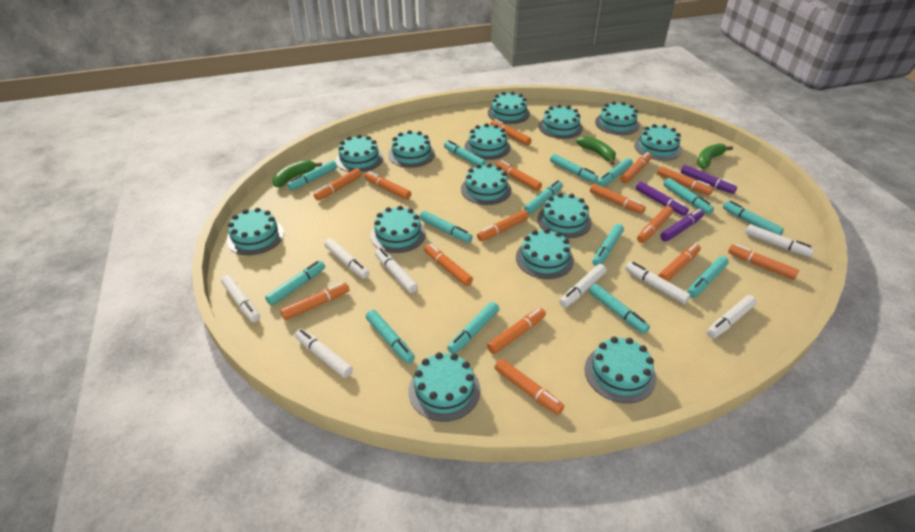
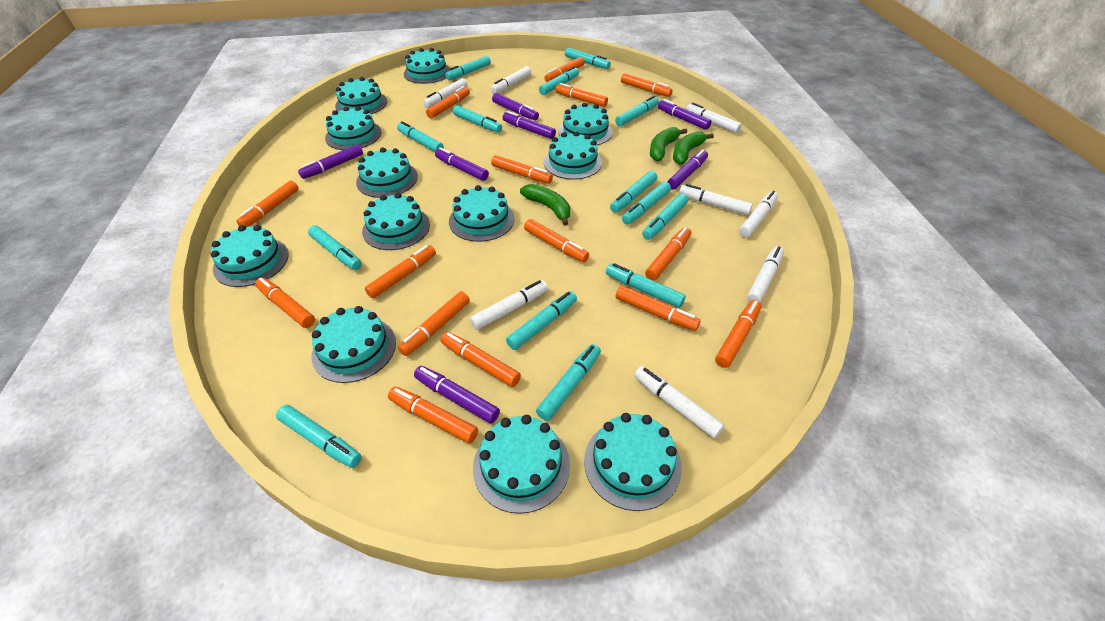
purple marker: [636,181,689,216] [660,209,704,242] [681,165,737,194] = 3 -> [298,144,363,179] [414,366,500,424] [435,147,489,181] [492,93,539,120] [503,111,556,139] [658,99,711,130] [668,149,708,190] = 7
turquoise cake: [227,208,284,255] [336,135,383,172] [370,206,426,253] [388,130,435,168] [409,352,480,422] [461,163,511,205] [465,123,510,160] [488,92,530,124] [516,229,574,279] [537,193,592,238] [539,105,583,139] [585,337,656,403] [595,101,639,135] [634,124,682,161] = 14 -> [211,225,289,287] [311,306,396,383] [325,106,382,150] [335,77,387,114] [356,147,418,198] [362,193,430,250] [404,48,450,84] [449,185,515,242] [473,415,570,514] [544,131,602,180] [558,103,613,145] [584,413,682,511] = 12

